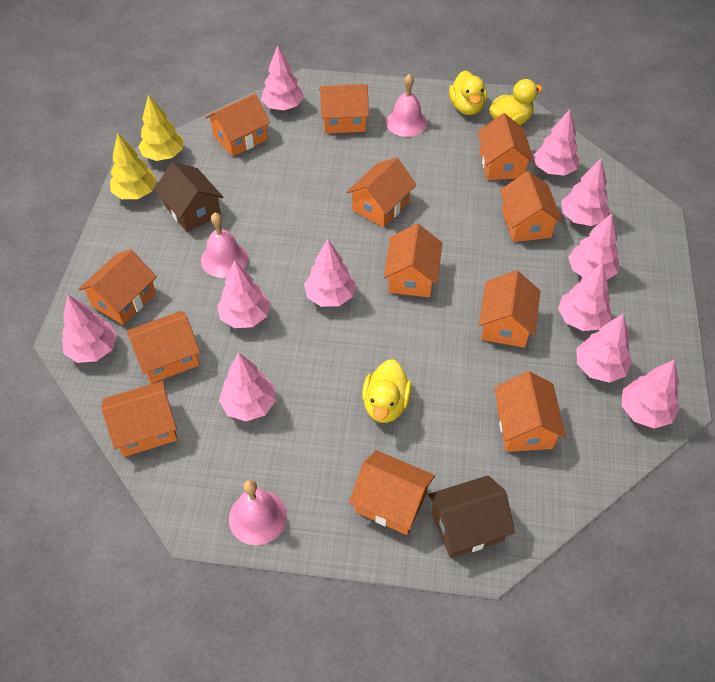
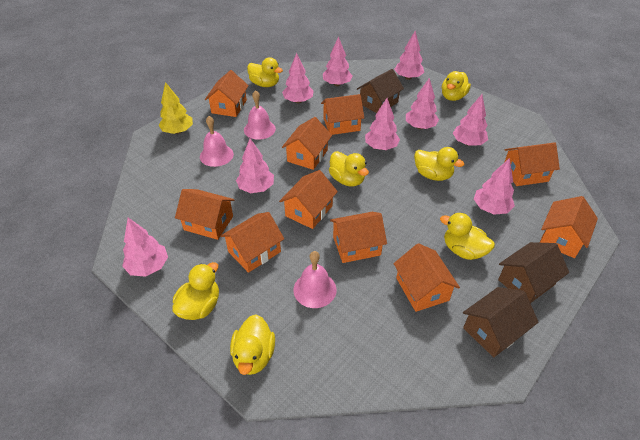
brown house: [155,162,223,232] [428,475,515,558] = 2 -> [357,69,404,113] [463,287,538,357] [498,242,569,303] = 3
orange house: [79,249,157,325] [101,381,178,457] [127,311,200,384] [206,94,270,157] [320,84,369,134] [347,157,416,228] [349,450,435,535] [384,224,442,297] [478,113,534,180] [479,270,540,348] [494,371,566,452] [500,171,562,242] = 12 -> [175,189,235,240] [205,70,249,117] [221,212,284,273] [279,170,338,229] [282,117,332,170] [321,94,364,135] [330,212,387,263] [394,243,460,312] [504,142,560,186] [540,196,598,258] = 10
pink tree: [62,294,117,363] [217,260,270,328] [219,352,276,421] [261,45,304,110] [304,239,356,307] [534,109,580,176] [558,263,611,331] [561,159,610,226] [568,213,619,280] [576,313,632,383] [622,360,679,429] = 11 -> [122,218,168,277] [236,139,274,193] [282,53,314,103] [323,37,353,86] [365,98,400,150] [394,31,424,80] [406,78,439,129] [453,94,488,146] [474,158,515,215] = 9
yellow duck: [362,359,412,423] [449,70,487,115] [489,79,543,125] = 3 -> [172,262,219,320] [230,314,275,375] [247,57,283,87] [329,151,369,187] [414,147,464,181] [440,213,495,260] [442,71,471,101] = 7
yellow tree: [110,133,157,199] [138,94,183,161] = 2 -> [158,82,193,134] = 1

